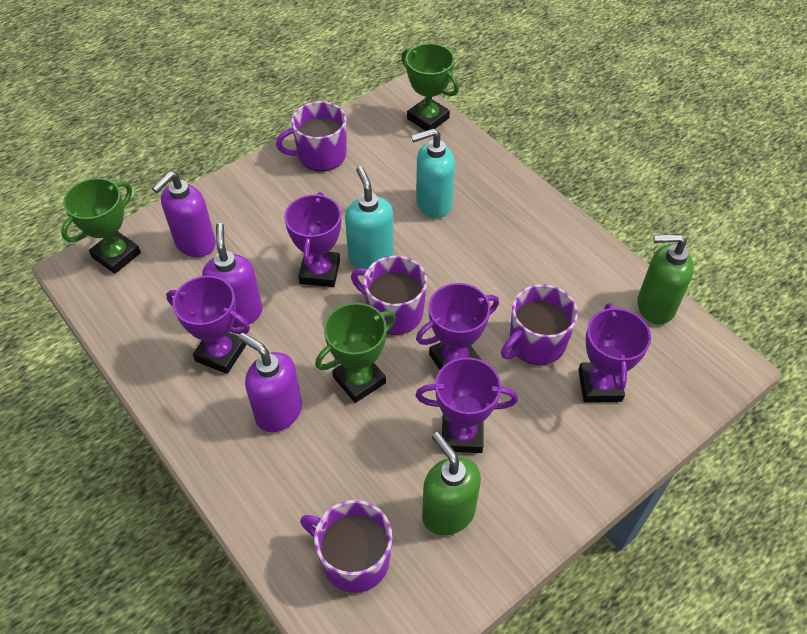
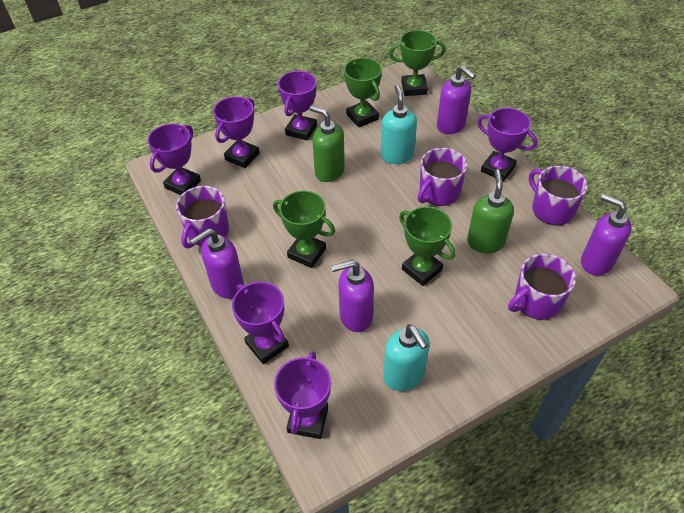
green trophy: [61,178,141,274] [315,303,396,403] [401,43,459,131] = 3 -> [273,190,335,268] [344,58,382,127] [389,30,446,96] [399,207,455,286] = 4
purple soap dispenser: [152,171,216,257] [202,223,263,327] [238,333,302,432] = 3 -> [190,228,244,299] [331,260,374,332] [437,65,476,134] [581,194,632,276] = 4
purple trophy: [166,276,250,374] [284,192,341,287] [416,283,499,370] [416,357,518,453] [578,303,651,402] = 5 -> [148,124,201,195] [213,96,259,168] [232,282,289,364] [274,351,331,439] [278,71,317,141] [477,108,537,181] = 6

